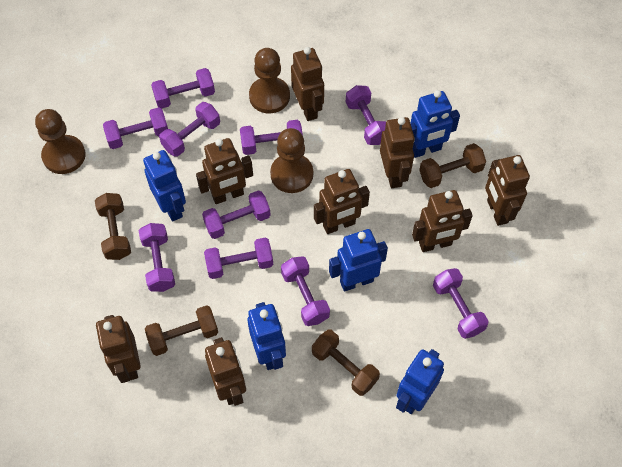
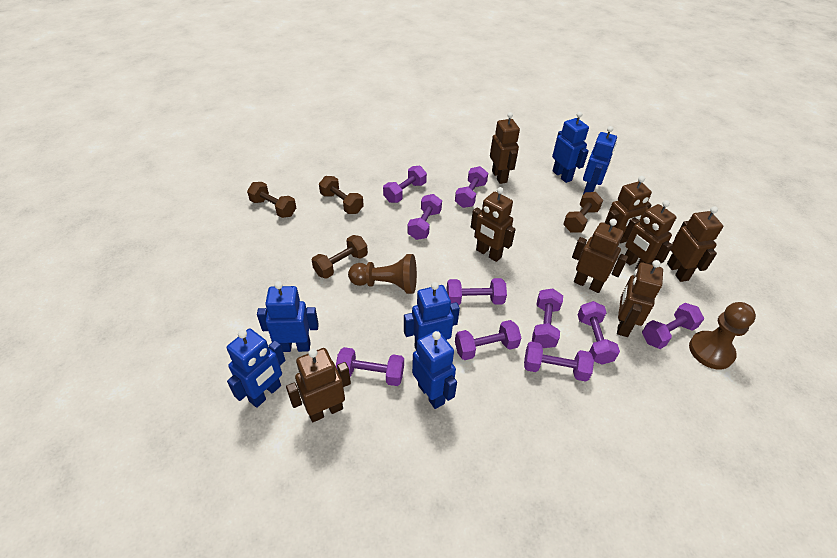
blue robot: [143,150,186,221] [247,302,286,370] [329,229,388,291] [396,349,444,414] [410,90,460,158] = 5 -> [227,329,286,408] [257,281,319,352] [404,282,460,349] [412,330,457,409] [552,112,589,183] [583,126,617,194] = 6
brown pawn: [35,109,86,174] [249,48,290,113] [270,128,313,193] = 3 -> [348,254,417,294] [689,302,756,370] = 2

